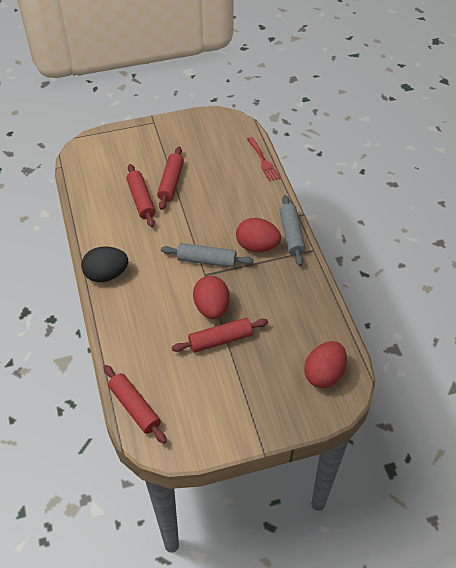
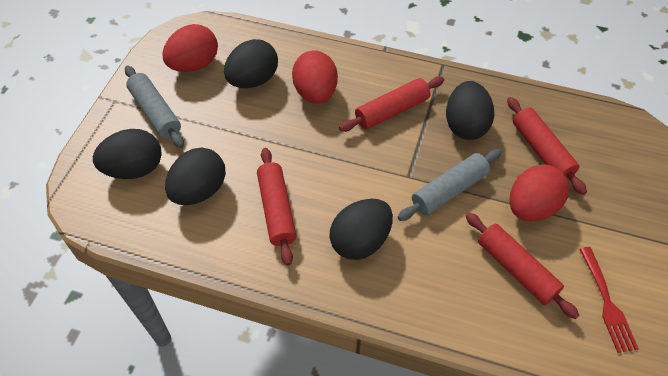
black egg: [81,246,128,282] = 1 -> [93,129,162,179] [165,147,226,205] [224,39,278,88] [330,199,393,260] [446,81,494,140] = 5

